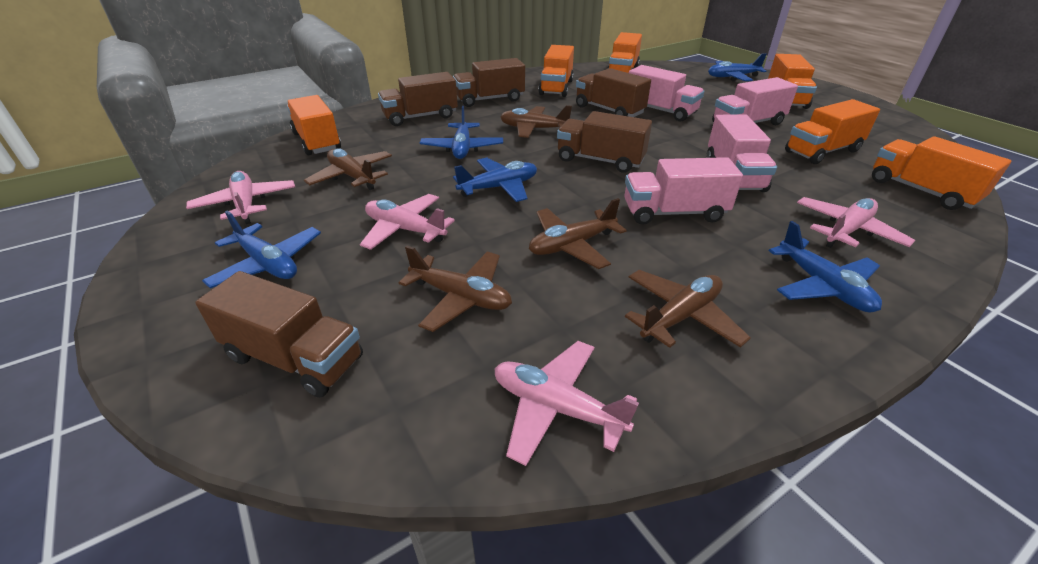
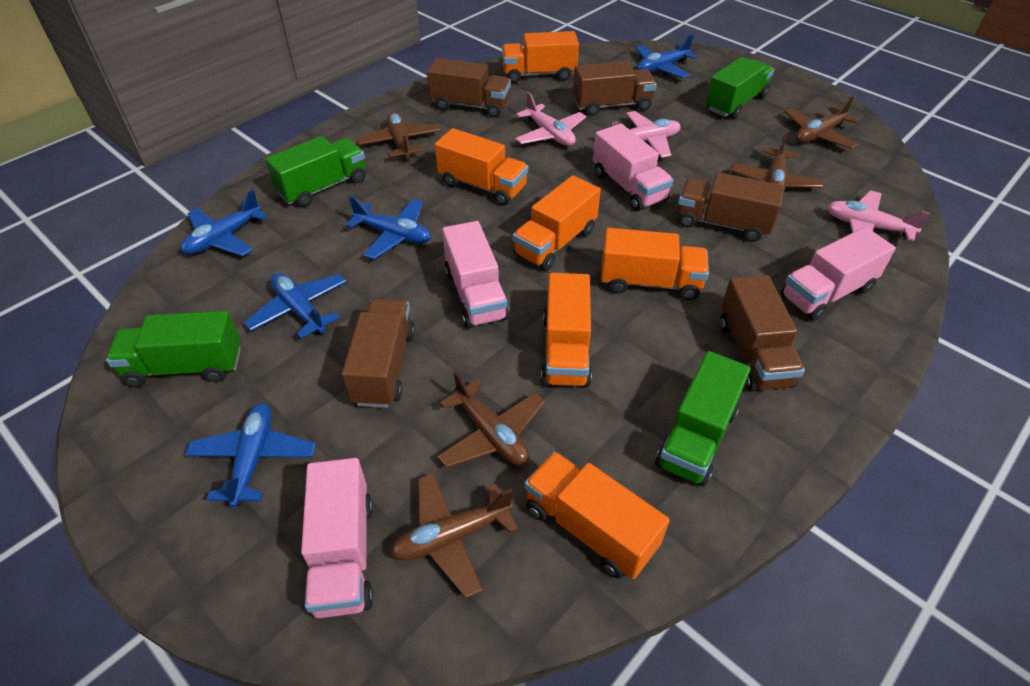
green truck: none = 0 -> [106,311,241,387] [265,136,366,207] [655,351,751,487] [706,57,774,119] = 4
pink plane: [186,171,295,224] [360,194,455,250] [494,341,639,466] [797,197,915,248] = 4 -> [515,92,586,146] [611,111,681,158] [827,190,930,241] = 3

